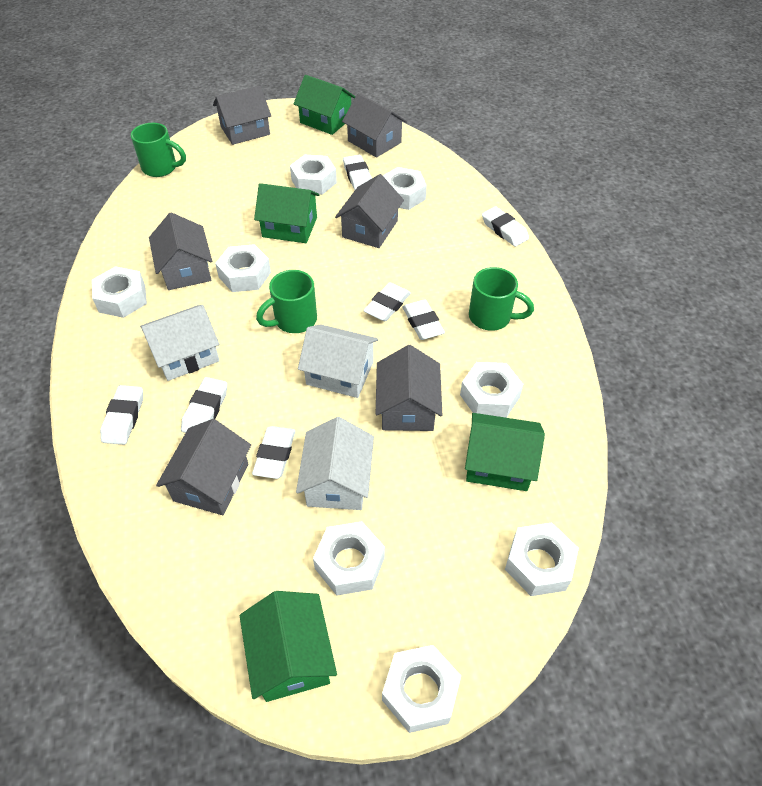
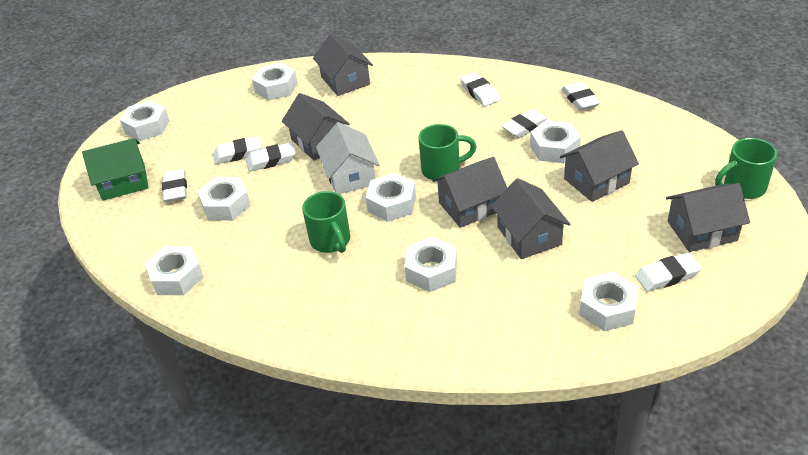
green house: [240,591,337,702] [254,183,319,243] [294,75,355,135] [465,413,545,491] = 4 -> [82,138,149,201] = 1
white house: [140,305,220,381] [296,417,374,510] [298,324,378,398] = 3 -> [316,122,379,194] = 1

